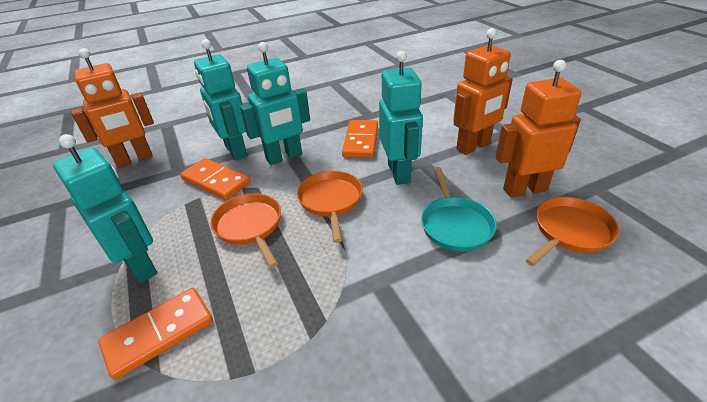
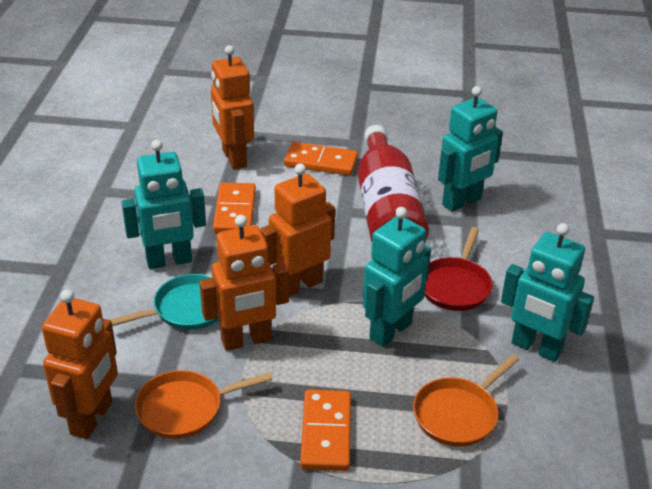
orange pan: [210,194,281,268] [297,171,363,243] [525,197,619,266] = 3 -> [135,370,273,439] [413,354,519,447] = 2
orange robot: [71,48,154,167] [453,28,513,155] [496,60,581,198] = 3 -> [42,289,118,439] [200,215,289,351] [211,45,254,170] [260,163,335,297] = 4
red bottle: none = 0 -> [357,125,429,242] = 1
red pan: none = 0 -> [424,227,493,311] = 1

